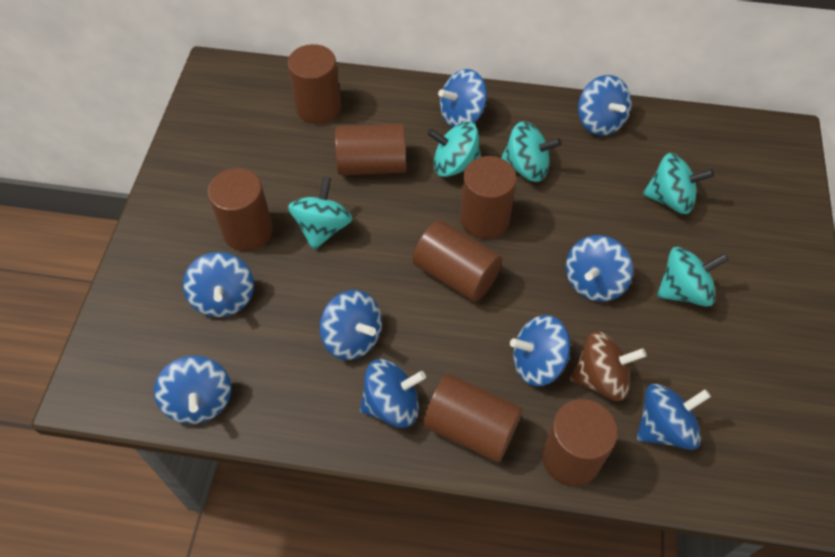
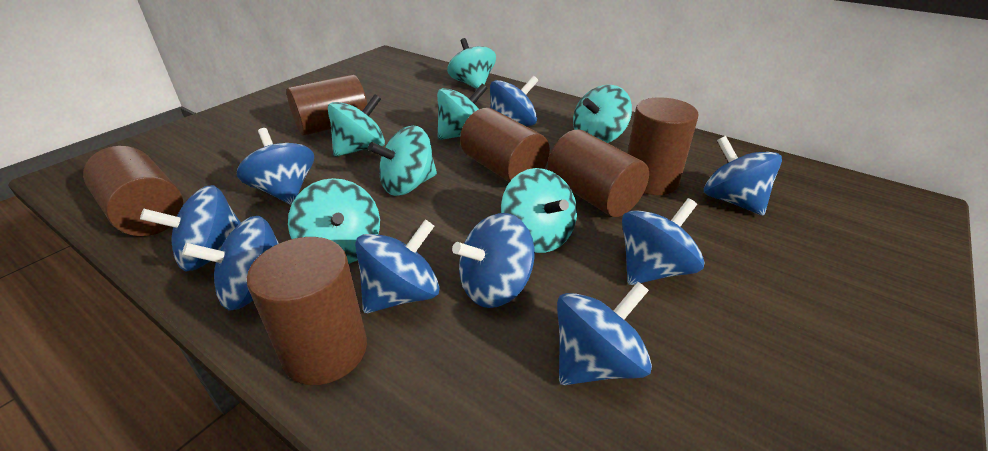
brown cylinder: [208,168,273,251] [288,44,341,124] [335,124,406,175] [413,220,503,302] [423,374,522,462] [460,156,517,239] [542,399,618,486] = 7 -> [83,146,184,236] [246,237,367,385] [287,74,367,136] [460,108,550,182] [548,129,649,217] [627,97,699,195] = 6
brown spinning top: [570,331,646,401] = 1 -> none = 0
turquoise spinning top: [288,177,353,250] [427,122,481,177] [501,121,562,182] [643,153,714,214] [657,247,729,307] = 5 -> [288,178,380,264] [328,94,385,157] [368,126,437,196] [437,83,488,140] [447,38,496,89] [501,168,577,253] [573,85,632,143] = 7

